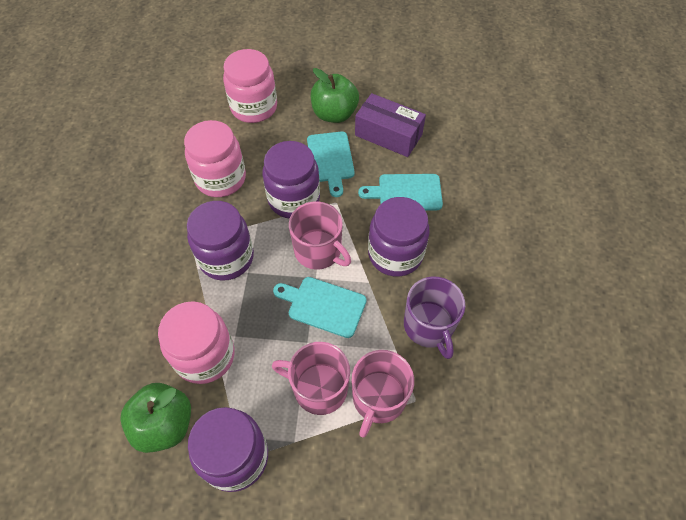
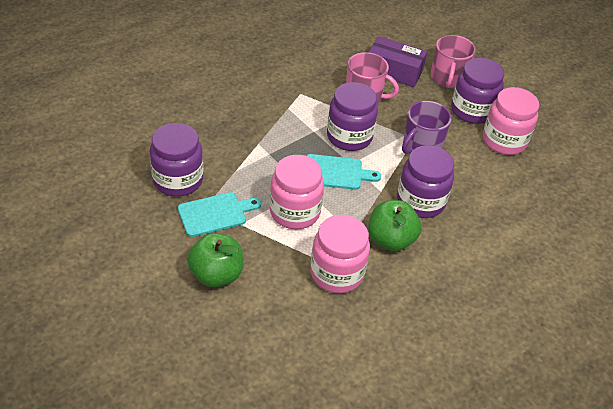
pink mug: [272,342,350,415] [289,201,351,270] [352,350,414,438] = 3 -> [346,52,399,104] [431,35,476,88] = 2
turquoise cutting board: [273,277,367,338] [307,132,355,197] [358,174,443,210] = 3 -> [178,192,261,237] [307,154,381,190] = 2

